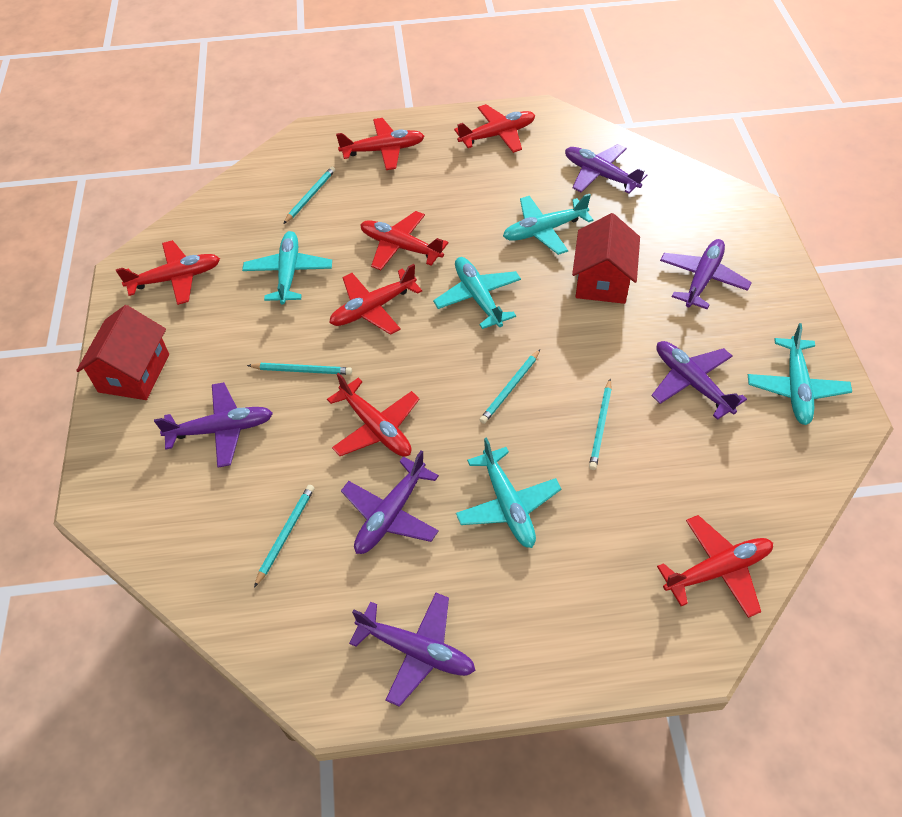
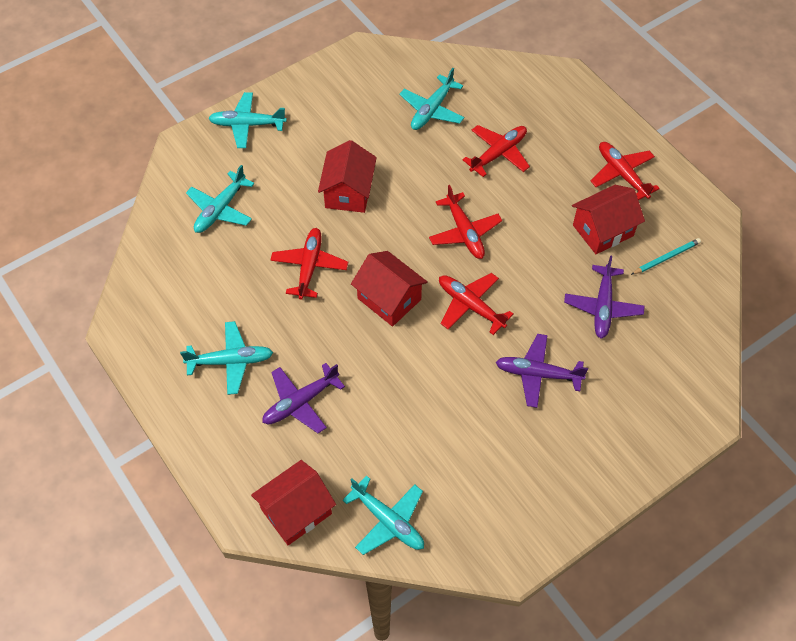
purple plane: [154,382,273,468] [341,450,439,554] [349,593,476,707] [565,144,647,194] [652,341,747,420] [660,239,752,309] = 6 -> [262,363,345,433] [496,334,588,408] [564,255,645,339] = 3
red house: [76,305,169,400] [572,213,640,304] = 2 -> [251,460,336,545] [318,140,377,213] [351,251,427,326] [572,185,645,254] = 4
red plane: [116,240,220,305] [327,373,420,457] [329,264,422,335] [336,118,424,170] [360,211,448,270] [454,104,535,153] [657,515,773,618] = 7 -> [270,228,348,300] [429,185,502,259] [439,273,513,335] [462,125,530,177] [591,142,660,200] = 5
turquoise pencil: [247,363,352,375] [254,485,314,588] [283,167,335,224] [480,350,540,424] [589,379,612,470] = 5 -> [631,238,701,275] = 1

